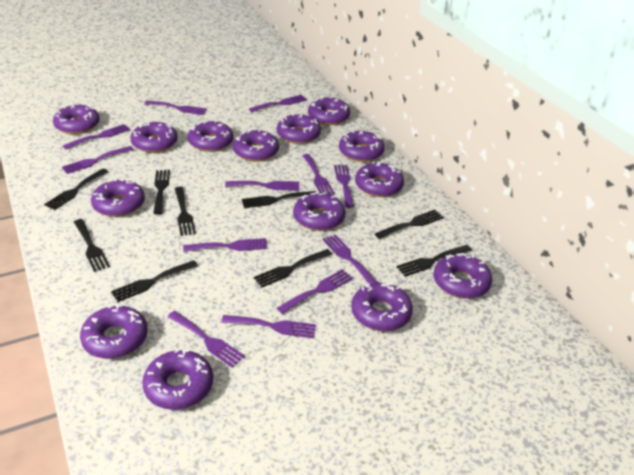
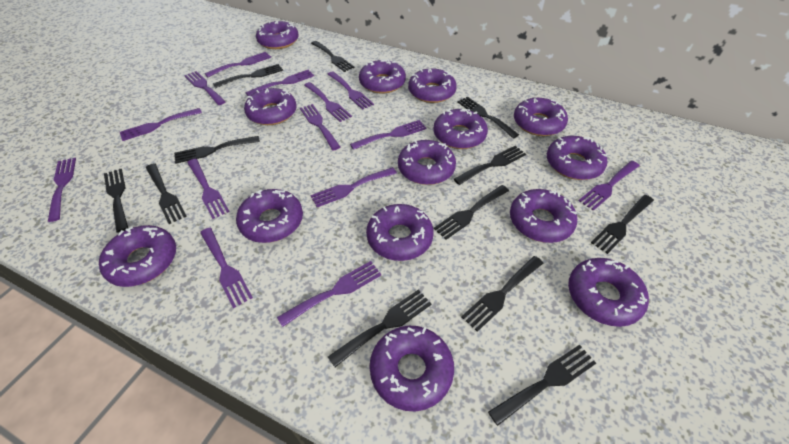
black fork: [44,169,108,210] [74,219,110,272] [111,260,198,302] [153,170,170,215] [175,187,196,236] [242,191,316,208] [254,249,332,287] [375,210,444,239] [397,245,472,277] = 9 -> [104,169,128,233] [146,163,187,224] [174,136,260,164] [213,64,283,88] [311,41,355,72] [328,290,431,367] [434,185,509,240] [454,146,526,185] [457,97,519,139] [461,256,543,332] [488,344,596,426] [591,195,654,254] = 12
purple fork: [62,146,133,174] [63,124,130,149] [144,101,207,115] [167,311,245,367] [183,238,267,252] [221,315,316,338] [225,181,299,190] [249,95,307,112] [277,269,353,314] [302,154,335,195] [323,234,378,284] [334,165,354,208] = 12 -> [48,158,76,222] [120,108,202,141] [184,71,226,105] [187,159,230,219] [200,228,253,308] [205,52,271,77] [245,70,314,96] [277,261,381,327] [300,104,340,150] [304,82,352,122] [310,167,397,207] [328,71,374,110] [350,120,427,150] [579,161,640,211] = 14

